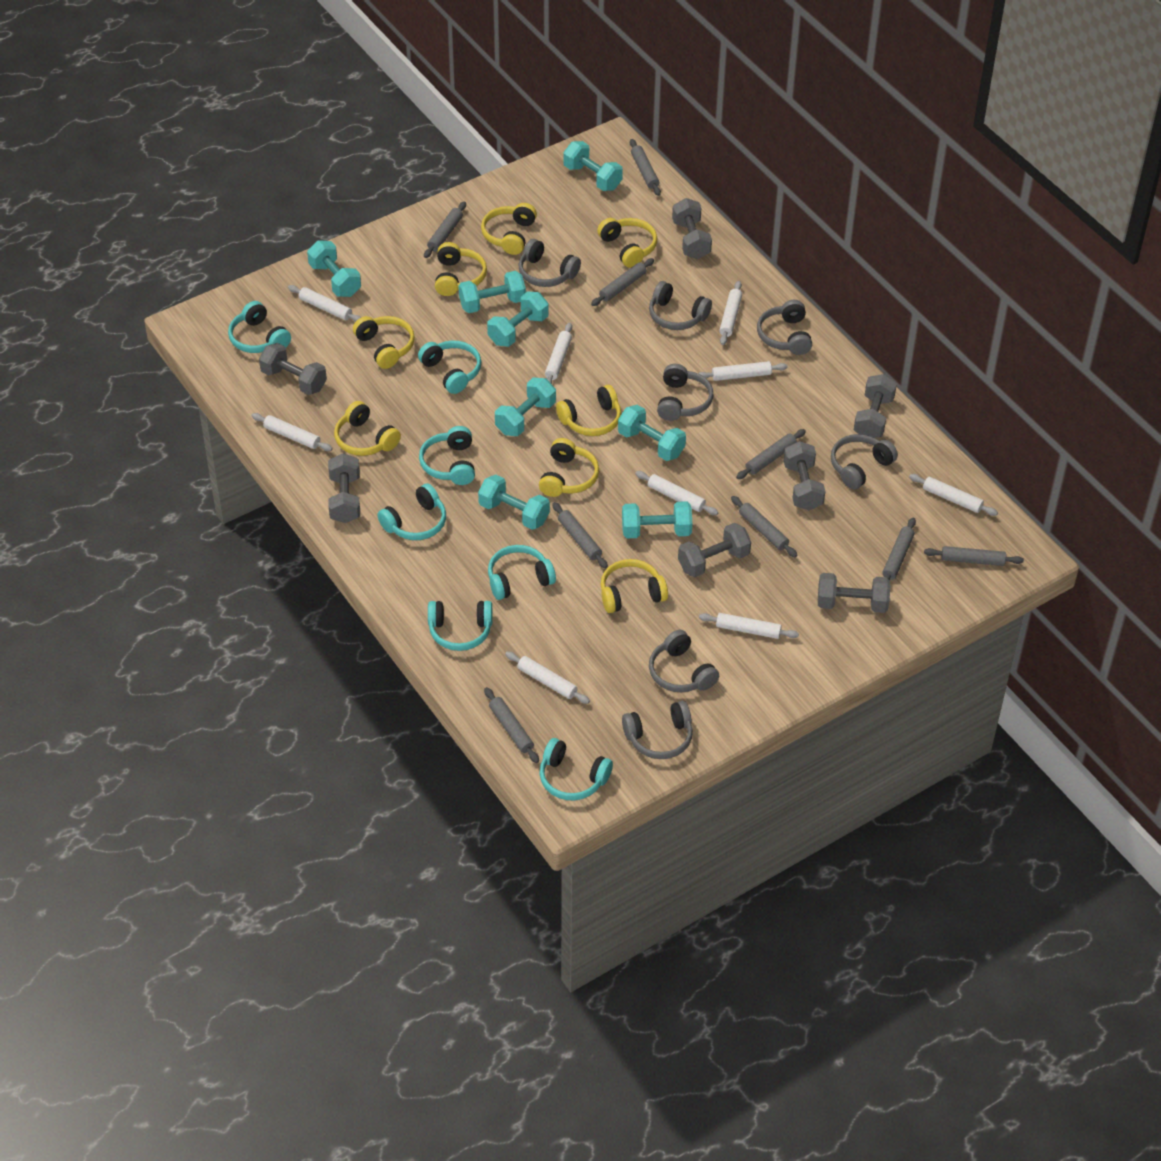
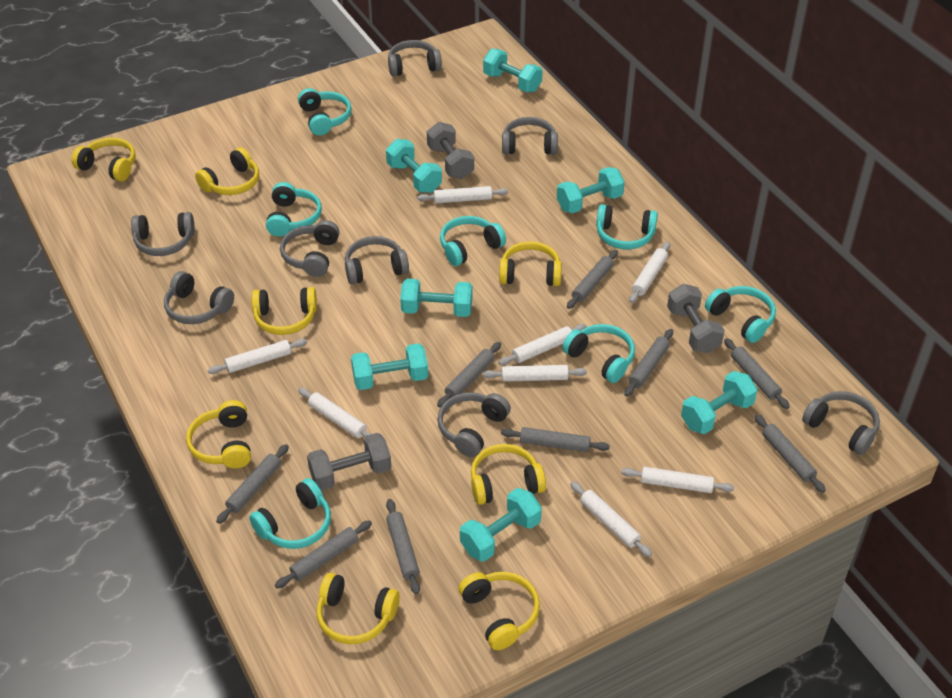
grey dumbbell: [259,343,327,395] [328,453,360,523] [672,198,712,259] [678,523,751,577] [784,441,825,510] [818,573,890,613] [854,374,897,438] = 7 -> [307,433,391,491] [427,122,474,179] [667,284,725,353] = 3
grey headphones: [518,239,581,287] [622,701,693,759] [649,281,712,330] [649,630,719,692] [657,364,713,421] [757,300,812,355] [831,434,898,490] = 7 -> [131,212,195,256] [164,271,234,324] [280,220,340,277] [345,236,409,284] [388,40,442,76] [437,392,511,457] [502,117,558,154] [802,391,880,455] = 8
turquoise dumbbell: [307,240,361,297] [459,271,526,313] [478,475,550,530] [487,291,549,347] [495,377,556,436] [563,141,623,191] [618,405,686,461] [622,501,692,538] = 8 -> [351,343,428,390] [386,139,442,193] [400,279,473,317] [460,488,542,562] [483,49,543,92] [557,167,625,213] [681,371,757,434] = 7
white rolling pin: [251,413,333,451] [288,285,361,322] [505,651,590,704] [545,323,572,384] [635,471,718,515] [698,361,788,381] [699,613,799,639] [719,281,742,345] [909,474,998,516] = 9 -> [208,339,308,374] [298,388,371,438] [417,186,508,203] [483,365,587,382] [498,324,586,366] [570,481,652,557] [621,467,734,493] [629,242,670,303] = 8

